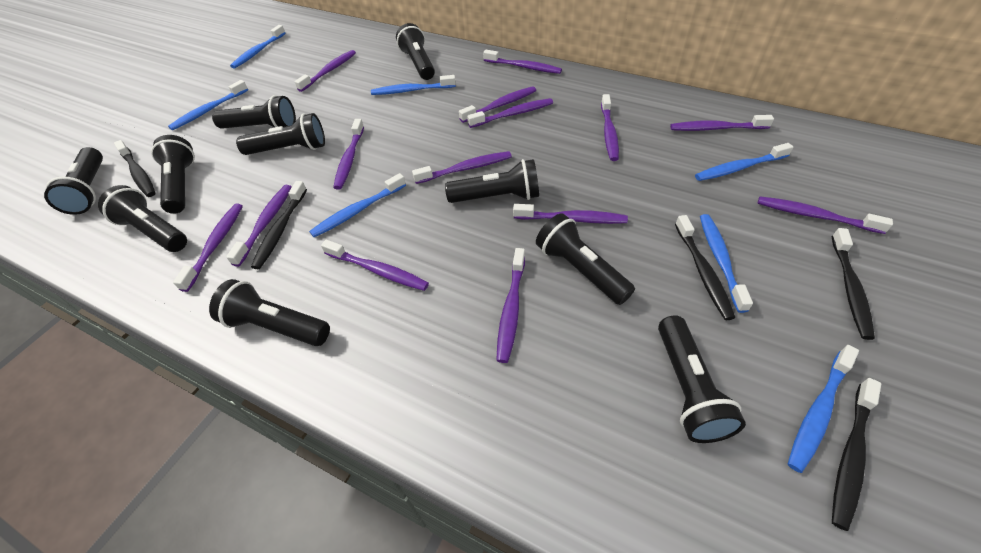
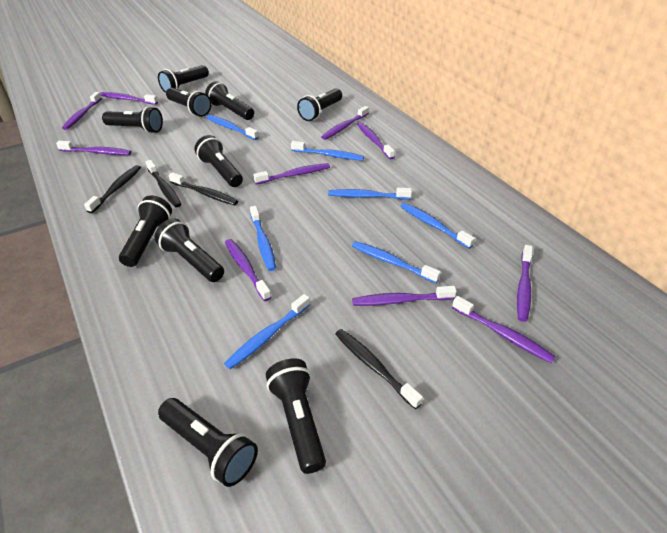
black toothbrush: [114,140,156,197] [251,181,307,269] [675,215,735,320] [832,228,875,340] [832,378,881,531] = 5 -> [84,165,141,213] [146,160,182,207] [169,172,238,205] [335,329,423,409] = 4
purple toothbrush: [173,203,243,292] [226,185,292,267] [295,50,356,92] [321,240,429,291] [333,119,364,190] [412,151,512,184] [459,86,536,123] [467,98,553,128] [483,50,562,74] [496,248,525,363] [513,204,628,224] [601,94,619,161] [670,115,774,131] [758,196,893,234] = 14 -> [56,141,131,155] [62,92,102,130] [100,92,158,105] [225,239,271,301] [253,163,330,184] [321,106,369,140] [352,286,457,306] [357,122,395,159] [452,296,556,363] [517,245,533,322] = 10

